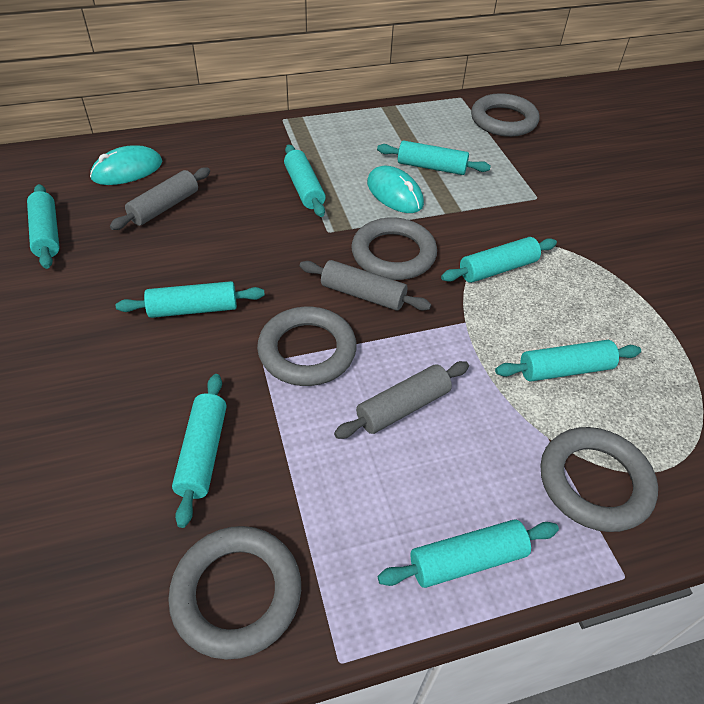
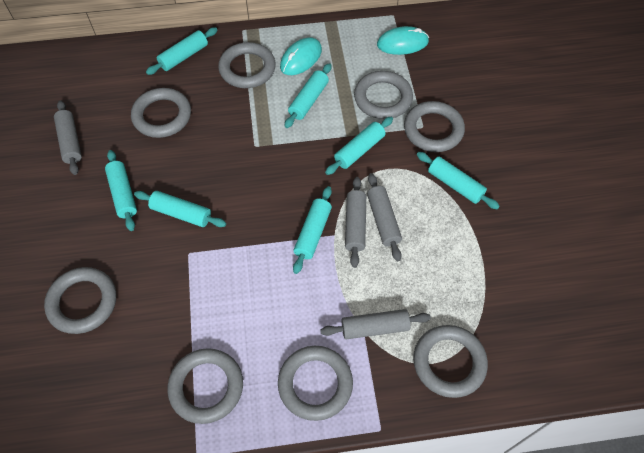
grey ring: [168,526,301,659] [257,307,357,386] [351,217,437,280] [471,93,539,137] [541,427,658,532] = 5 -> [44,267,116,334] [131,88,191,138] [168,348,243,424] [218,42,276,88] [278,346,353,421] [354,71,413,119] [404,101,465,152] [413,325,488,398] = 8
grey rolling pin: [110,167,210,230] [300,260,431,311] [334,361,469,439] = 3 -> [54,100,82,175] [320,309,431,339] [345,177,366,268] [367,173,402,261] = 4
turquoise rolling pin: [27,184,60,269] [116,281,265,318] [172,374,226,528] [284,145,326,217] [377,141,491,175] [378,519,559,588] [441,237,557,283] [495,340,641,381] = 8 -> [105,150,137,231] [134,191,226,227] [146,27,218,75] [285,63,332,128] [293,186,332,274] [325,117,393,175] [417,152,500,209] = 7

